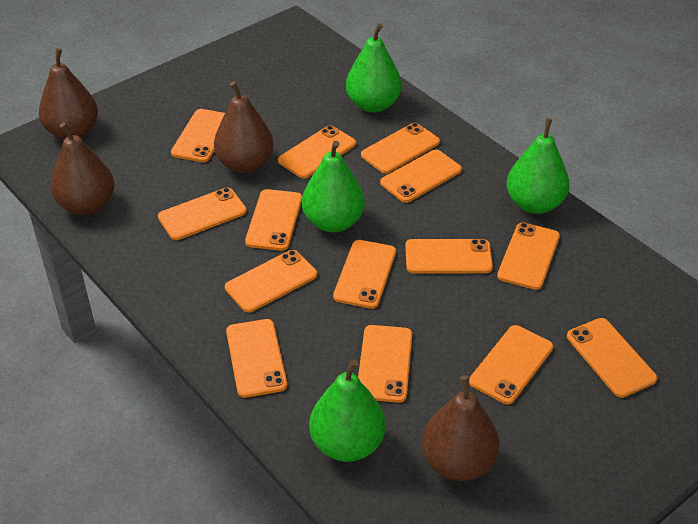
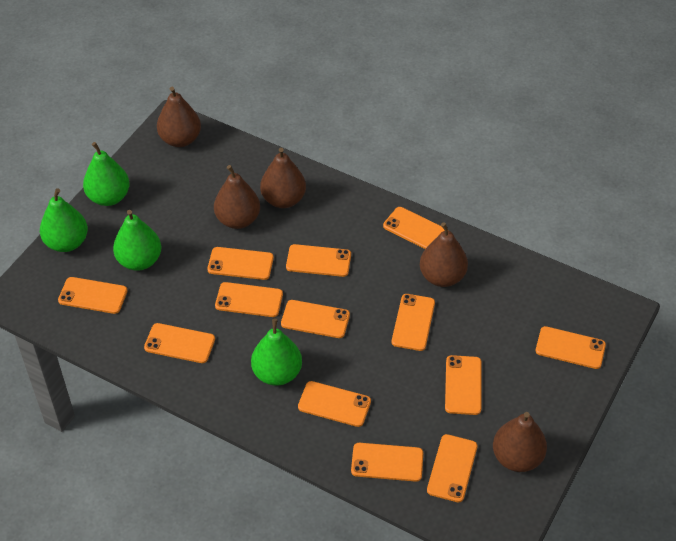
brown pear: [39,48,98,139] [51,122,114,215] [214,81,274,173] [421,375,500,481] = 4 -> [157,86,201,147] [214,165,260,229] [260,148,306,208] [420,222,468,287] [493,412,547,472] = 5
orange phone: [158,188,247,240] [171,109,225,162] [225,250,317,313] [226,319,287,398] [245,189,302,251] [278,125,356,178] [333,240,396,309] [358,325,412,403] [361,123,440,174] [380,150,462,203] [405,239,493,273] [469,325,553,404] [497,222,560,290] [567,318,657,398] = 14 -> [58,277,128,314] [144,323,215,363] [207,247,274,280] [215,282,283,317] [281,300,350,338] [286,244,351,277] [298,381,371,427] [351,443,423,482] [383,207,445,249] [392,294,435,351] [427,434,478,502] [445,355,482,415] [536,326,606,369] = 13

